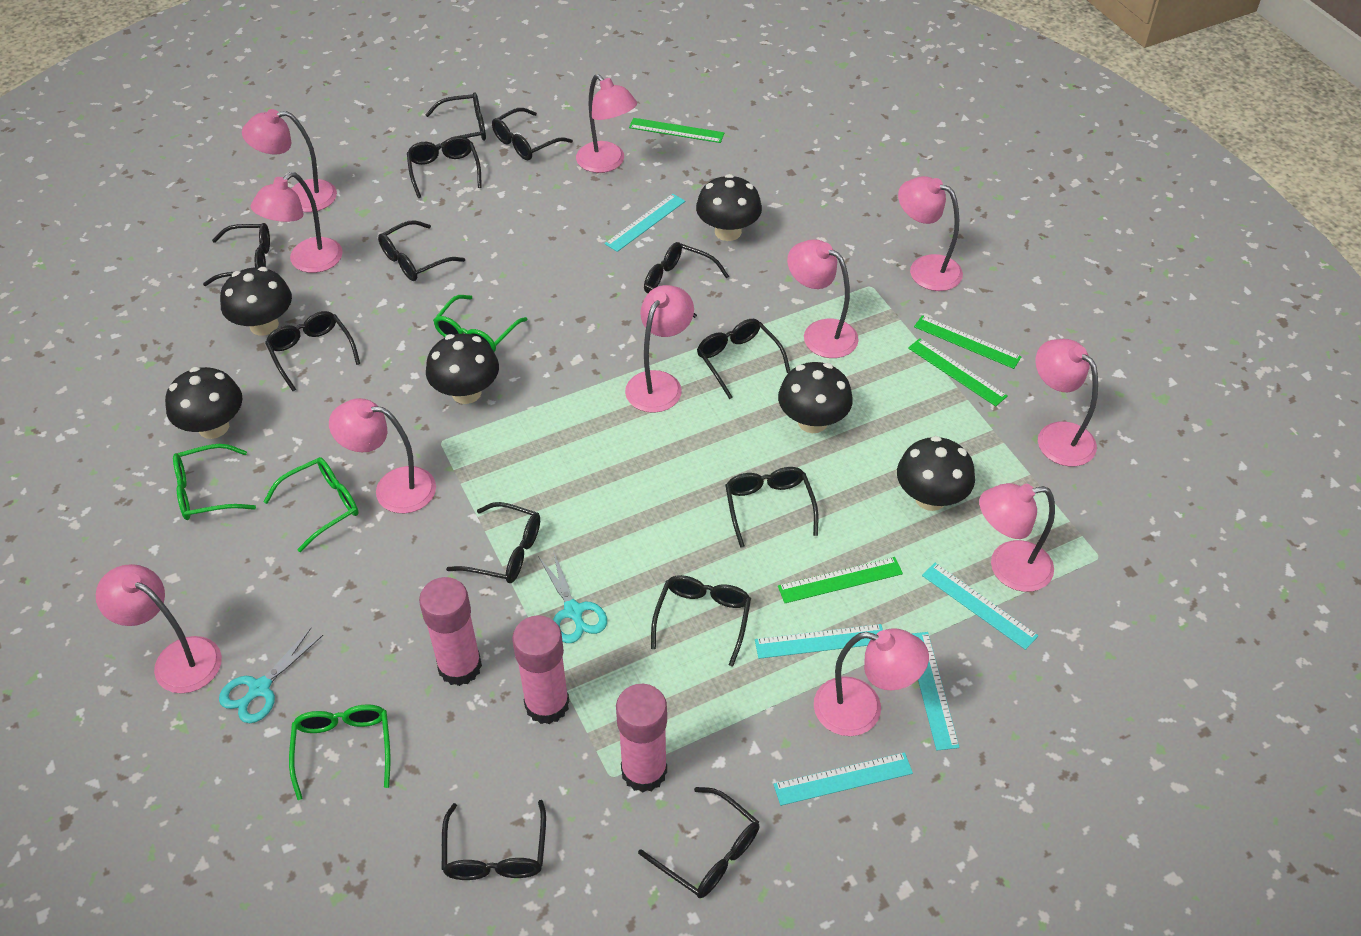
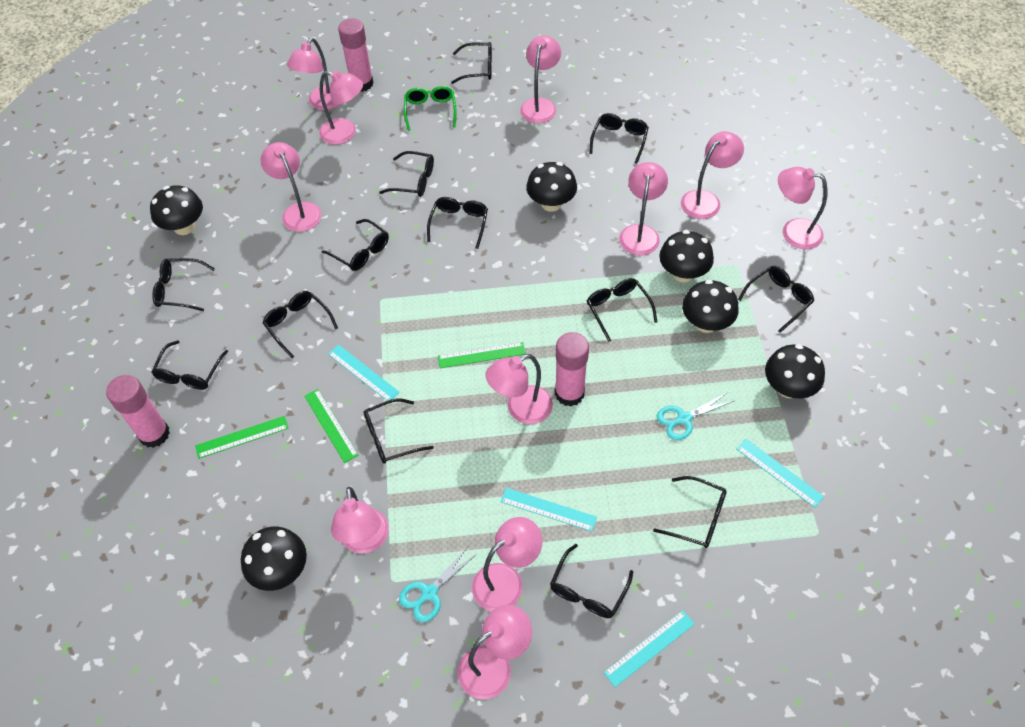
green glasses: [173,444,256,520] [263,457,359,552] [289,704,390,800] [433,295,528,352] = 4 -> [404,86,456,131] = 1
green ruler: [629,118,724,143] [778,557,903,603] [908,338,1008,406] [914,315,1022,369] = 4 -> [195,416,289,459] [304,389,359,463] [438,342,526,368] = 3
turquoise ruler: [605,194,685,252] [755,624,883,659] [774,752,913,806] [912,632,959,751] [922,563,1038,650] = 5 -> [328,345,400,401] [501,488,597,532] [603,610,695,687] [736,439,824,508] = 4

